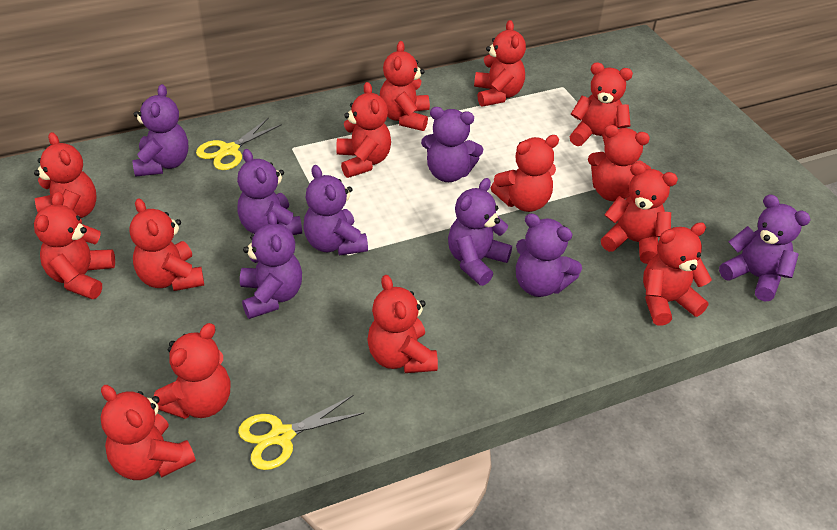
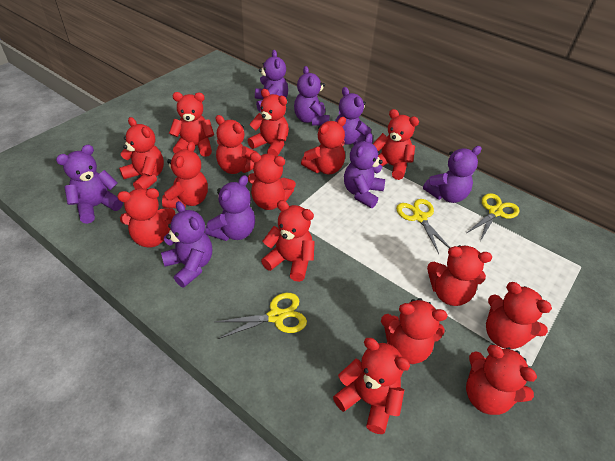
red teddy bear: [34,132,97,224] [34,192,115,299] [101,385,196,480] [129,198,204,291] [154,323,230,419] [336,82,391,178] [367,275,438,373] [379,41,430,131] [474,20,526,107] [491,135,559,212] [569,62,633,146] [588,125,651,202] [601,162,678,264] [643,222,712,326] = 14 -> [117,188,176,248] [119,117,164,189] [162,141,208,208] [169,92,214,157] [215,115,256,174] [248,89,289,156] [248,152,296,210] [261,200,315,282] [301,117,346,175] [333,338,410,434] [373,109,419,180] [381,298,447,364] [427,245,492,306] [466,345,537,415] [486,282,552,349] = 15
yellow scissors: [196,118,282,170] [238,395,364,470] = 2 -> [215,293,307,339] [396,199,450,254] [467,193,520,242] = 3

